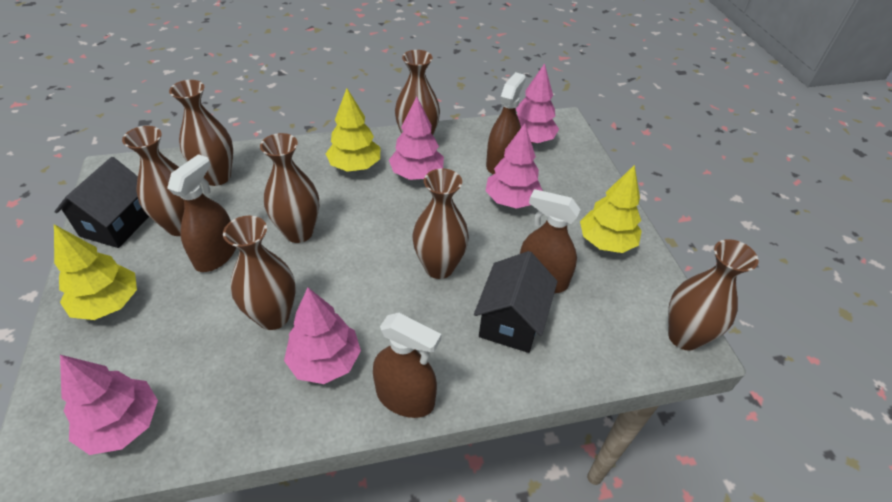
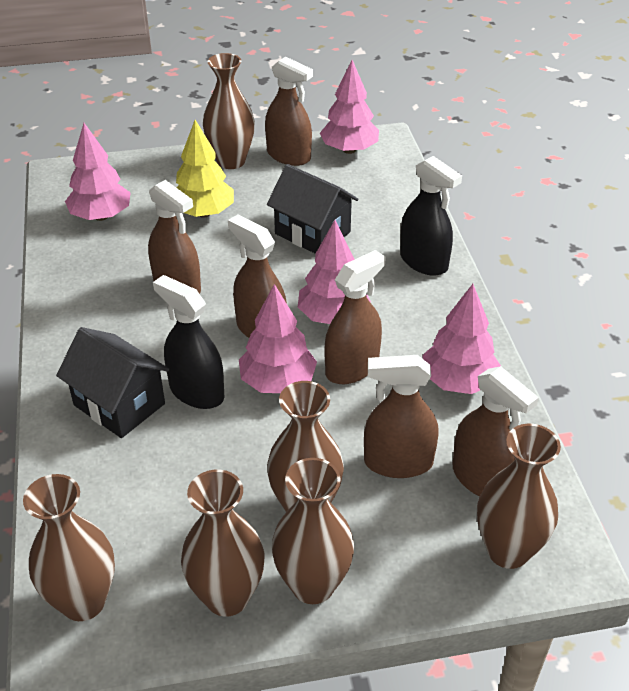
black spray bottle: none = 0 -> [153,275,224,409] [400,156,462,276] = 2
brown spray bottle: [167,154,236,272] [373,313,441,418] [486,72,526,174] [520,189,581,293] = 4 -> [148,180,201,294] [228,214,287,338] [265,56,313,166] [325,250,385,384] [364,355,439,478] [453,366,539,497] = 6
brown vase: [122,126,184,236] [169,80,233,186] [223,216,296,330] [260,133,319,243] [395,50,440,135] [412,168,469,279] [668,239,758,351] = 7 -> [23,474,115,621] [181,469,265,617] [203,53,255,169] [267,381,344,512] [272,458,354,604] [477,423,561,569] = 6
yellow tree: [54,225,137,320] [326,88,381,172] [580,165,642,253] = 3 -> [176,120,234,217] = 1

